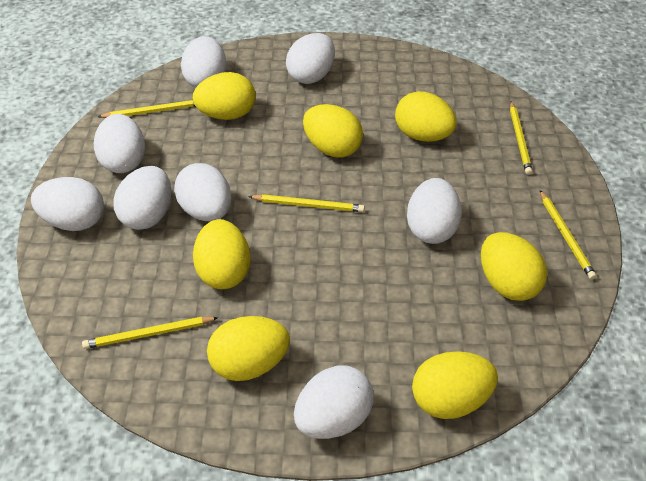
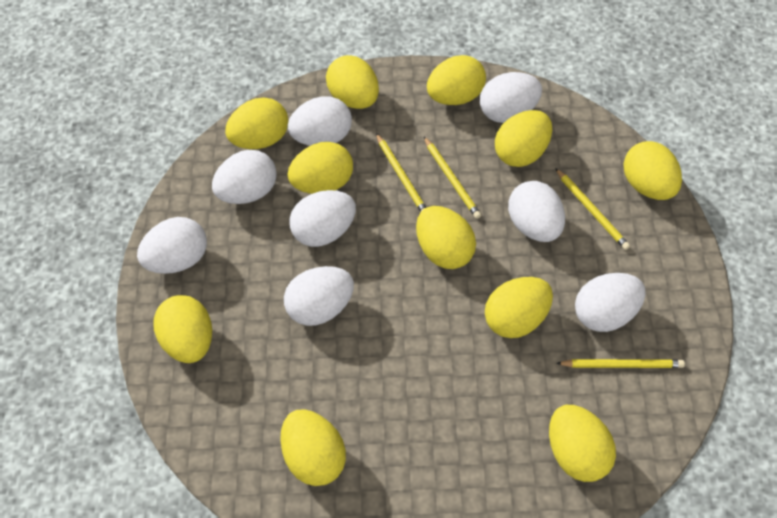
yellow egg: [193,72,256,120] [193,219,251,289] [207,316,290,381] [303,104,363,157] [395,91,457,142] [412,351,498,419] [481,232,547,301] = 7 -> [153,295,212,363] [225,98,288,149] [280,409,346,486] [287,142,353,194] [326,55,379,109] [416,206,476,269] [427,55,486,105] [485,277,553,338] [495,110,552,167] [549,405,616,482] [623,141,682,200] = 11
yellow pencil: [82,317,219,349] [98,100,195,118] [248,194,365,212] [510,101,532,175] [540,190,596,280] = 5 -> [376,133,426,212] [424,137,481,219] [555,168,630,250] [556,359,685,368] = 4

